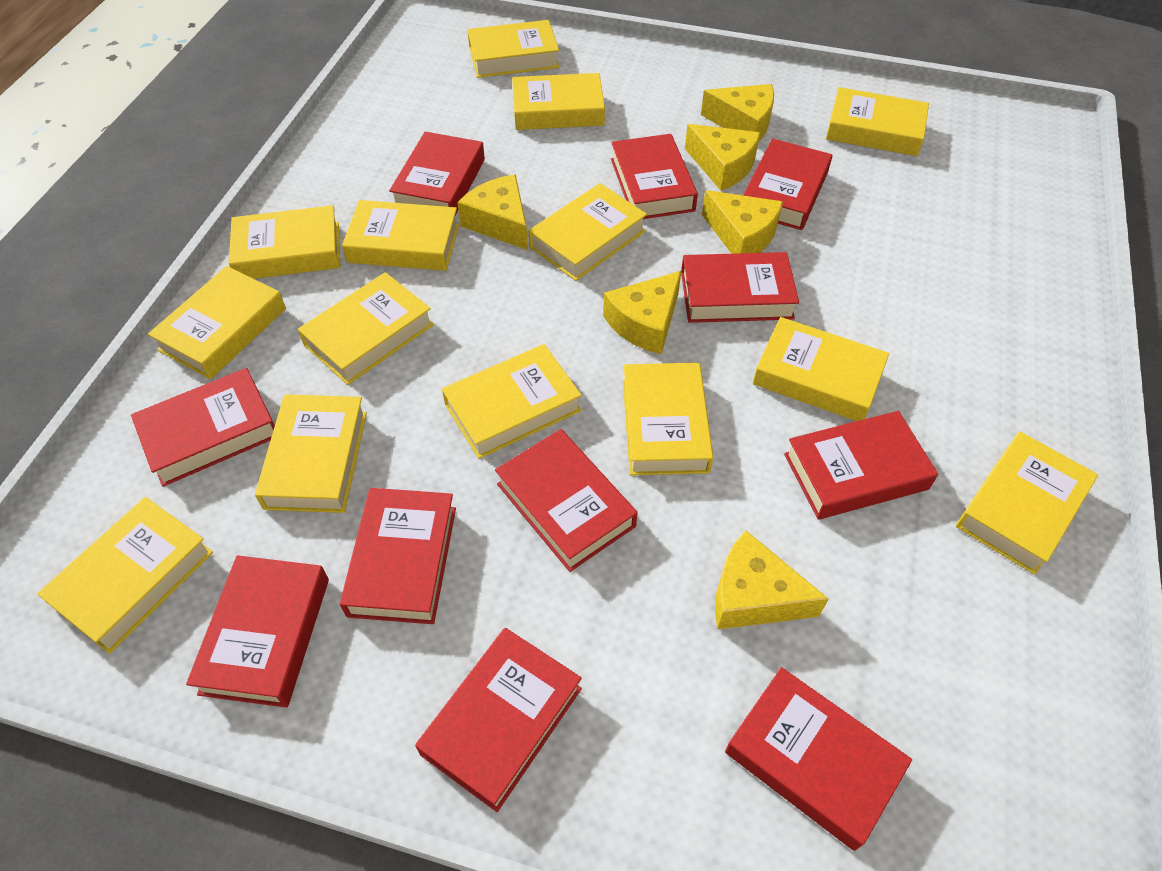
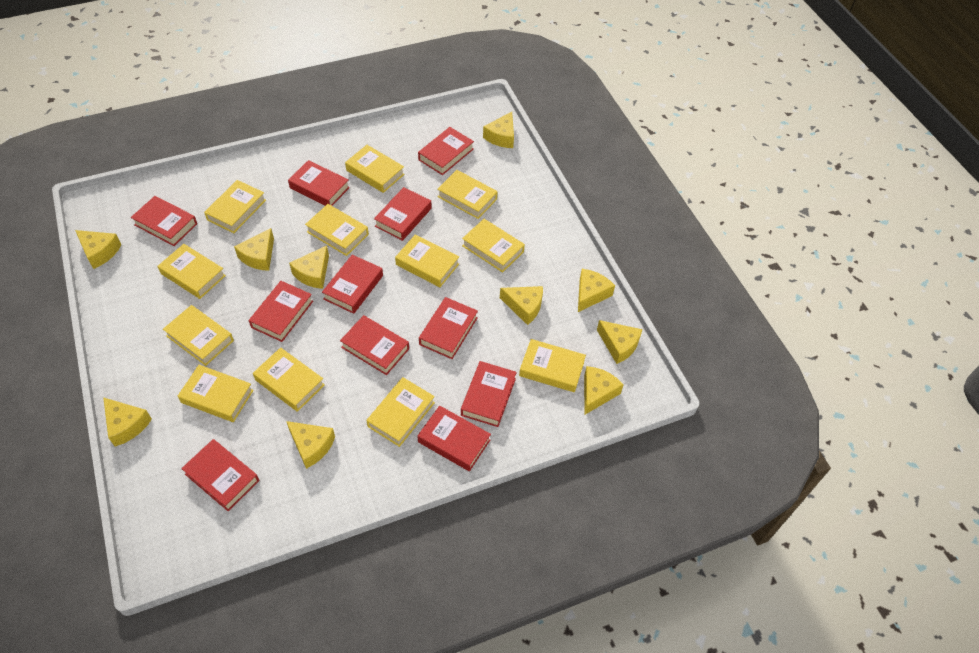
yellow book: [37,497,213,654] [148,266,286,379] [229,205,340,279] [255,394,367,513] [298,272,434,385] [342,200,459,271] [442,344,582,459] [467,20,560,78] [512,73,605,130] [529,183,647,281] [623,363,713,475] [753,317,889,421] [826,87,929,156] [956,432,1098,575] = 14 -> [158,244,226,299] [163,305,234,366] [178,365,254,422] [204,180,266,233] [253,347,325,412] [305,204,369,256] [345,145,405,193] [366,377,435,447] [395,235,459,287] [437,170,498,219] [462,219,525,273] [519,339,586,392] = 12
yellow cheese: [457,174,528,250] [603,271,681,355] [685,124,760,191] [701,84,774,141] [702,190,783,254] [715,530,829,630] = 6 -> [75,230,122,269] [103,397,152,447] [234,228,274,271] [286,421,335,469] [289,246,329,289] [483,112,514,148] [500,286,543,325] [578,269,615,312] [584,366,624,414] [597,320,642,364] = 10

